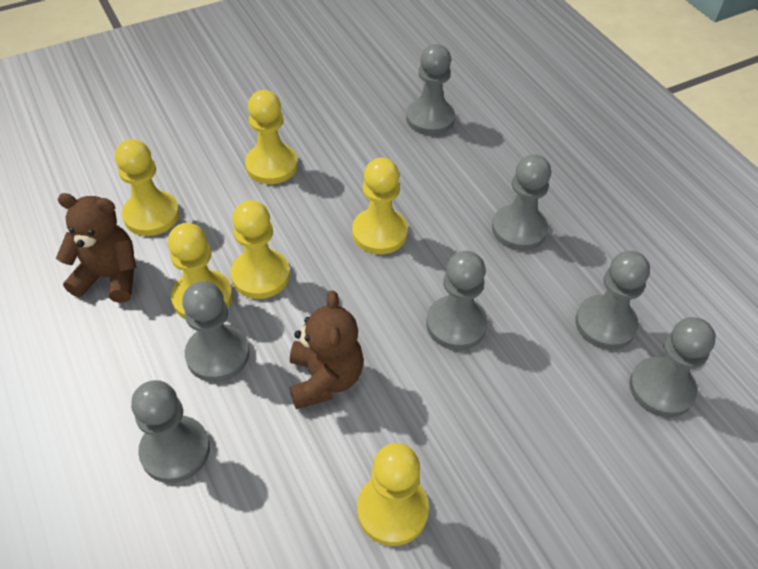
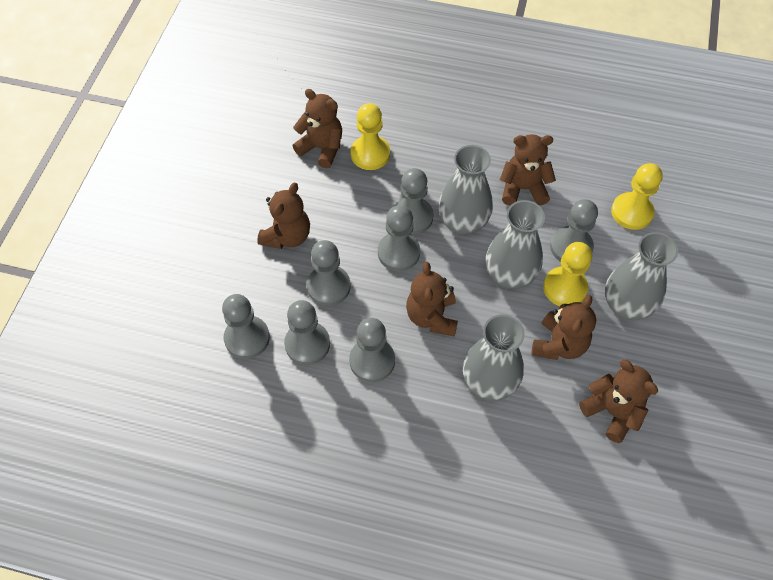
brown teddy bear: [56,193,136,303] [290,291,364,409] = 2 -> [257,183,310,249] [293,89,342,168] [406,262,458,337] [500,134,556,206] [532,295,596,360] [579,359,658,443] = 6
grey vase: none = 0 -> [438,145,493,236] [463,314,525,401] [486,200,545,289] [605,232,678,320] = 4
yellow pawn: [115,139,179,236] [168,223,233,320] [231,200,290,299] [245,90,298,184] [352,158,408,254] [357,443,429,546] = 6 -> [351,103,390,170] [543,242,592,306] [611,163,663,230] = 3

